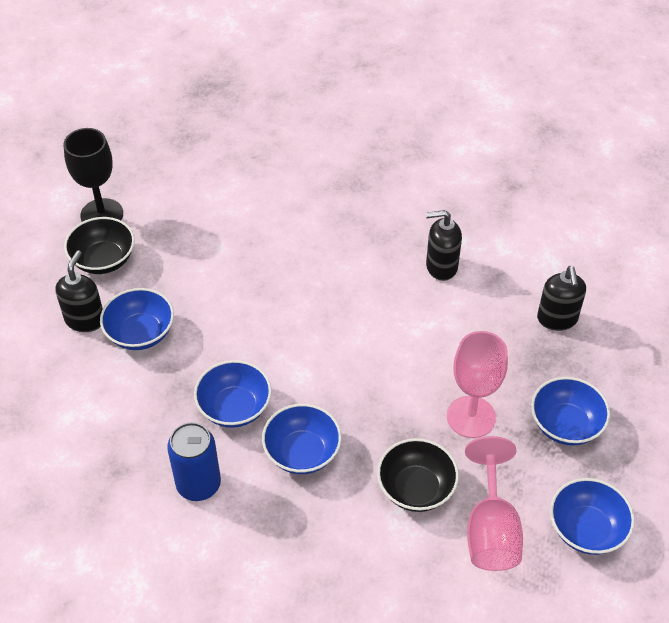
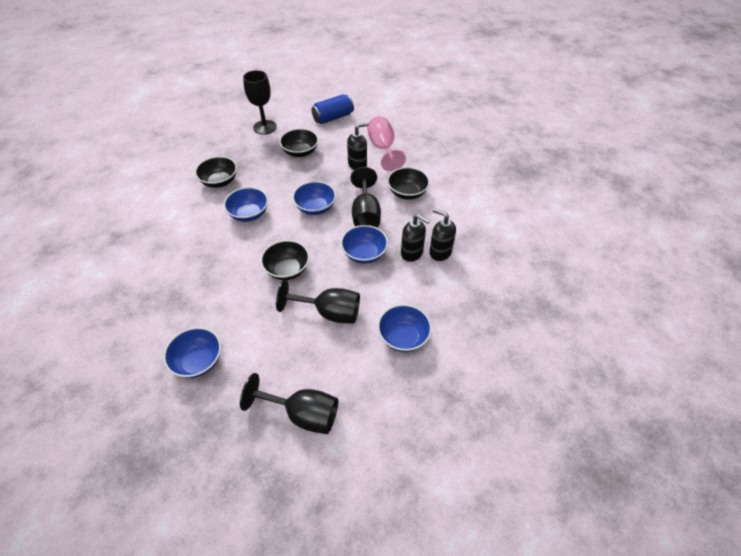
black bowl: [64,217,135,274] [377,438,459,512] = 2 -> [195,156,237,188] [260,240,310,280] [279,128,319,157] [387,167,430,200] = 4
black goblet: [64,128,123,222] = 1 -> [240,373,338,434] [243,70,277,135] [276,279,360,324] [351,167,381,228] = 4
pink goblet: [447,331,508,438] [465,436,523,571] = 2 -> [367,116,406,172] = 1

